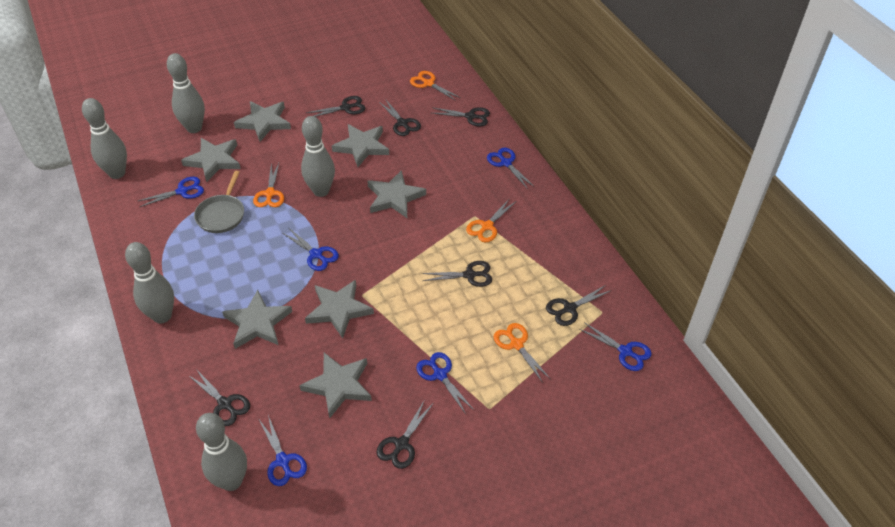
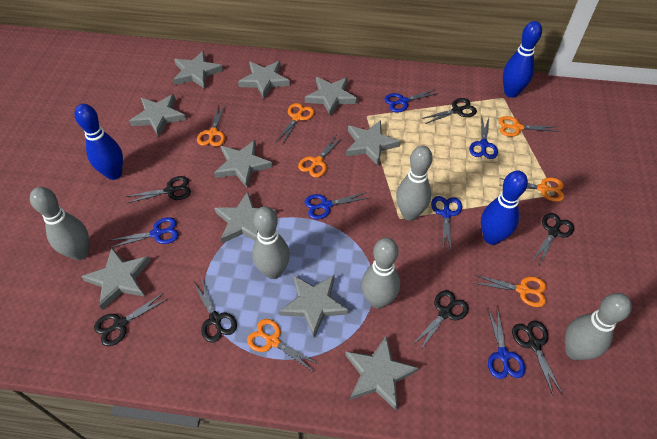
blue bowling pin: none = 0 -> [74,104,123,180] [481,170,528,245] [503,21,542,98] = 3
grey pan: [194,171,244,233] = 1 -> none = 0
grey star: [181,138,241,182] [222,290,292,349] [234,101,291,142] [299,353,372,419] [305,280,374,338] [332,124,389,167] [367,170,426,218] = 7 -> [81,248,151,310] [129,94,186,137] [173,51,223,89] [214,140,273,188] [214,192,277,243] [238,61,290,99] [279,275,349,338] [305,77,358,117] [345,335,418,411] [346,120,401,166] = 10
orange scissors: [253,163,284,207] [410,71,461,101] [466,198,515,243] [494,323,550,383] = 4 -> [197,105,225,147] [247,319,318,372] [276,103,314,145] [298,134,343,178] [474,275,546,307] [499,116,559,137] [500,177,564,202] = 7

